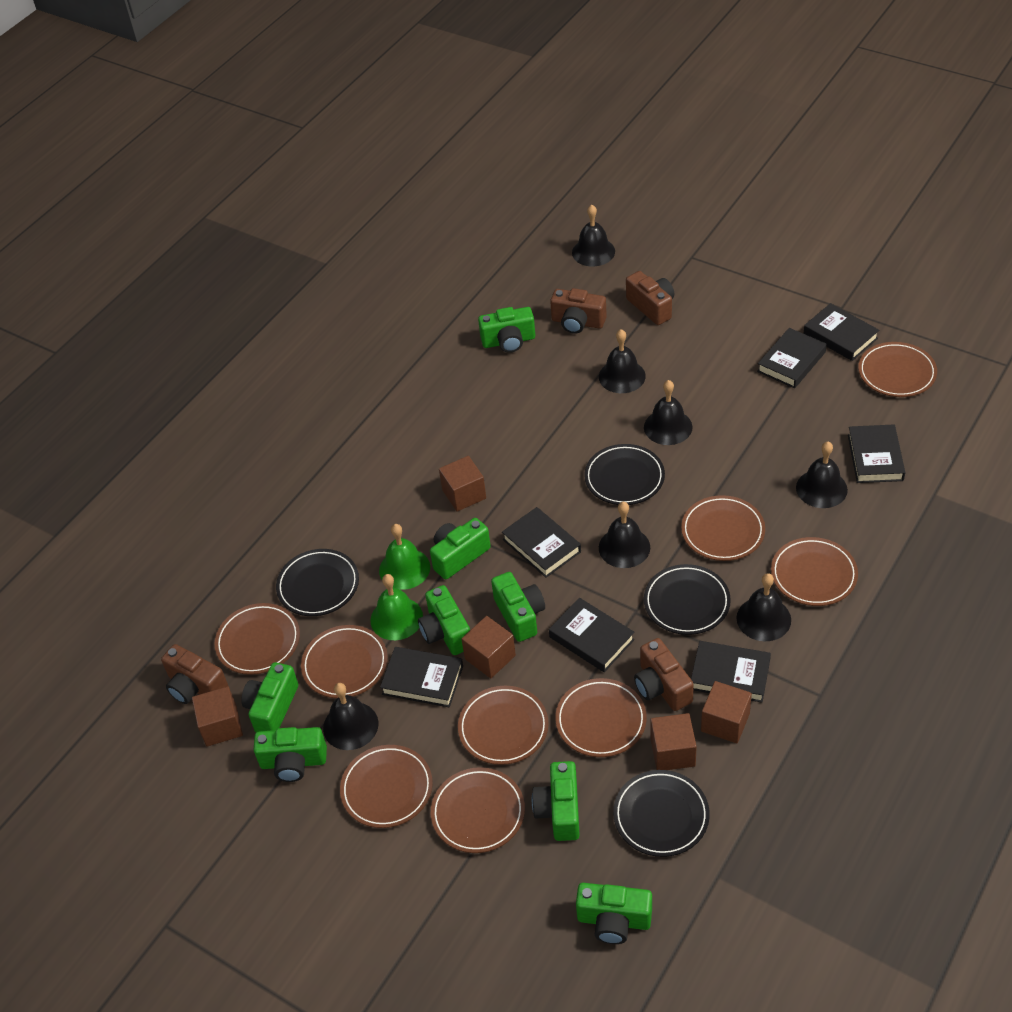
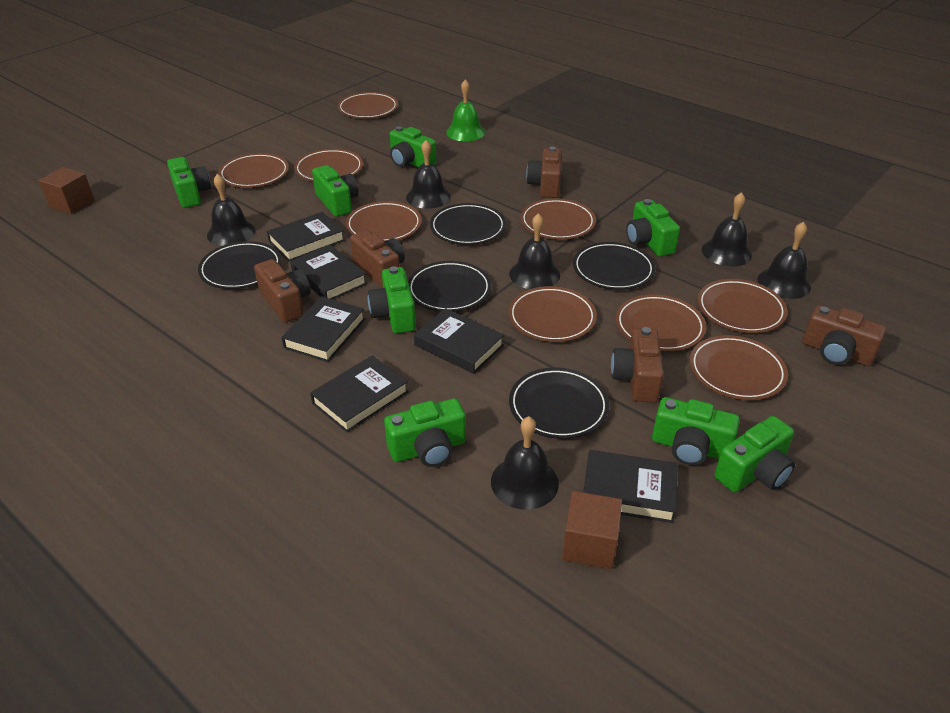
black bell: [323,683,379,750] [572,205,615,266] [599,329,646,393] [599,502,650,568] [644,380,693,445] [736,573,791,641] [796,442,848,508] = 7 -> [207,174,256,246] [406,140,451,209] [491,416,559,510] [509,213,560,289] [702,192,752,267] [757,222,811,299] = 6
black book: [380,647,463,708] [502,507,581,578] [549,598,635,672] [691,641,771,703] [757,328,827,388] [804,303,879,361] [848,424,906,483] = 7 -> [267,212,345,261] [282,296,365,362] [290,245,367,299] [310,355,409,432] [414,308,504,374] [583,450,678,523] = 6
black plate: [276,549,359,616] [584,444,665,505] [613,770,710,857] [644,564,731,635] = 4 -> [198,241,282,289] [408,261,491,312] [430,203,506,245] [509,367,609,439] [573,242,656,290] = 5
brown camera: [161,644,229,704] [550,288,607,334] [626,271,674,325] [634,638,694,711] = 4 -> [254,259,311,323] [350,230,405,288] [526,147,562,198] [611,327,664,403] [803,305,886,366] = 5
brown cube: [192,686,243,747] [439,456,486,512] [461,616,516,678] [650,713,697,770] [701,681,752,743] = 5 -> [39,167,94,214] [562,491,622,569] = 2
green bell: [370,574,423,640] [379,524,430,590] = 2 -> [446,79,485,141] = 1

